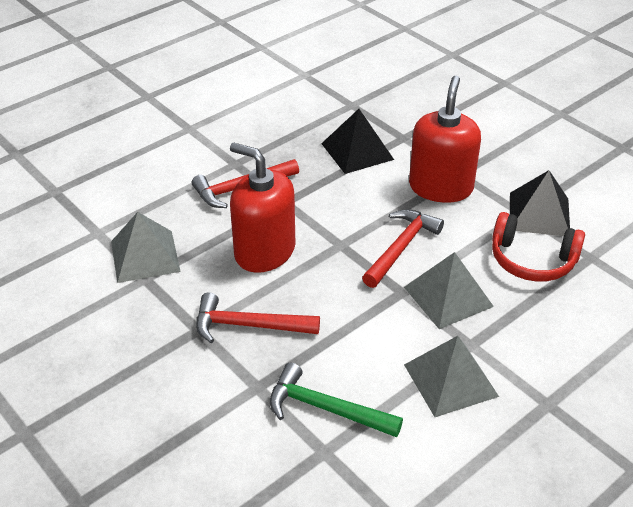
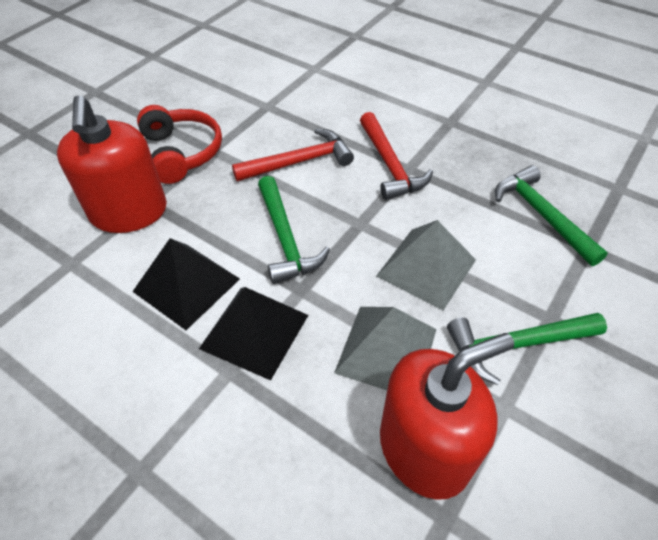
green hammer: [270,363,403,437] = 1 -> [258,176,330,284] [447,313,607,385] [495,165,608,266] = 3
grey pyramid: [111,212,181,283] [404,252,494,329] [404,336,499,417] = 3 -> [334,307,437,390] [376,220,476,311] = 2
red hammer: [192,159,299,208] [196,292,320,343] [362,209,444,288] = 3 -> [232,128,354,182] [360,112,433,200] = 2

